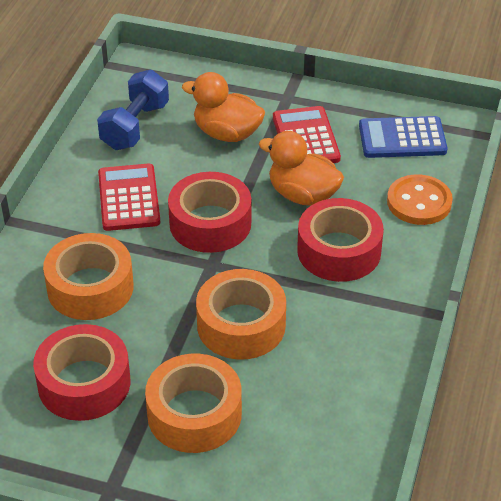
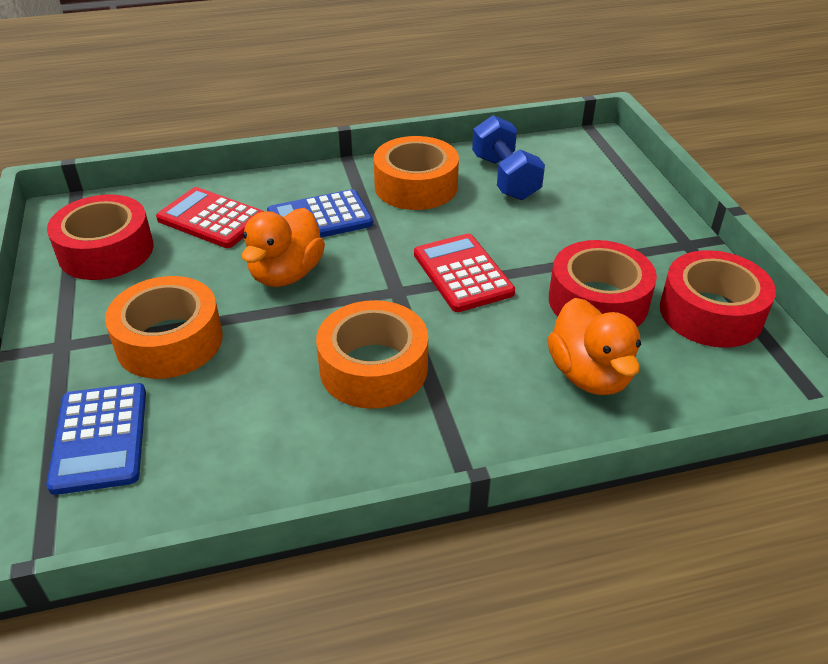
blue calculator: [359,116,448,158] = 1 -> [46,383,146,495] [267,189,373,238] = 2
orange button: [387,174,453,225] = 1 -> none = 0

